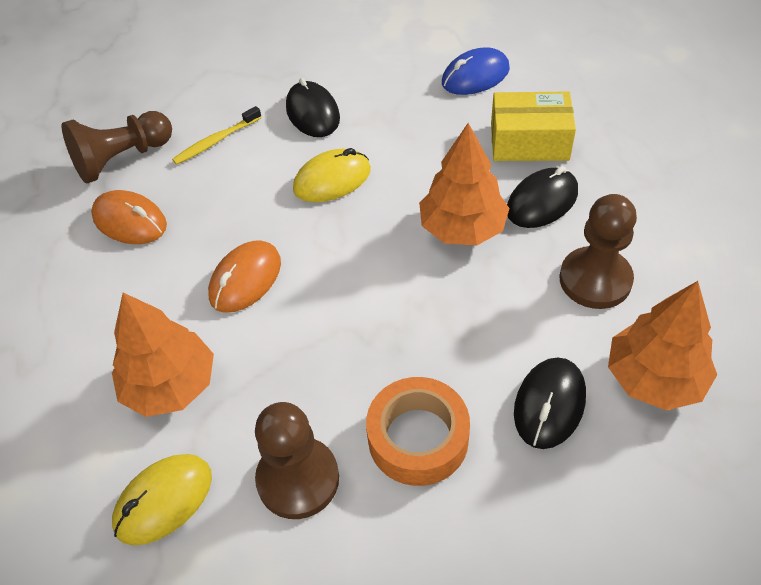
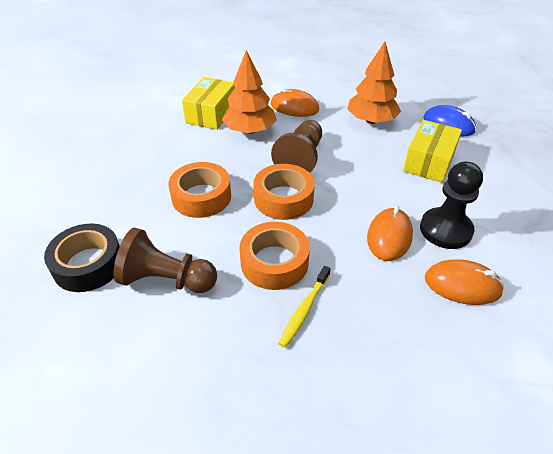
black mouse: [286,78,340,137] [507,166,578,228] [514,357,586,449] = 3 -> none = 0
black pawn: none = 0 -> [420,161,483,249] = 1
black tape: none = 0 -> [44,223,120,292] = 1
brown pawn: [61,111,172,184] [255,402,339,519] [560,194,637,309] = 3 -> [114,227,217,293] [271,120,322,173] = 2
orange mouse: [91,190,167,244] [208,240,281,313] = 2 -> [271,88,319,117] [367,206,413,261] [425,259,504,305] = 3
orange tape: [366,377,470,486] = 1 -> [168,162,231,218] [240,222,310,290] [253,164,315,220] = 3
orange tree: [112,293,214,417] [419,123,509,245] [608,281,717,410] = 3 -> [222,50,277,134] [347,42,401,124] = 2
yellow box: [491,91,576,161] = 1 -> [182,77,235,130] [403,120,462,183] = 2
yellow mouse: [112,454,212,545] [293,148,371,202] = 2 -> none = 0

